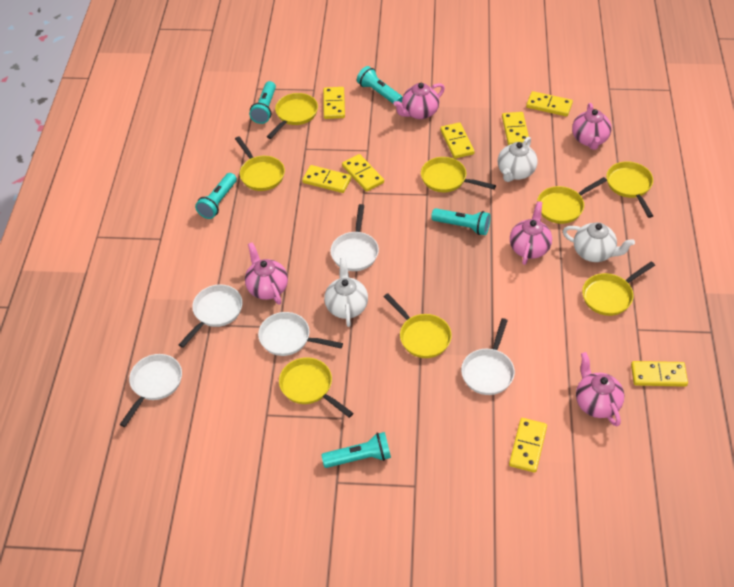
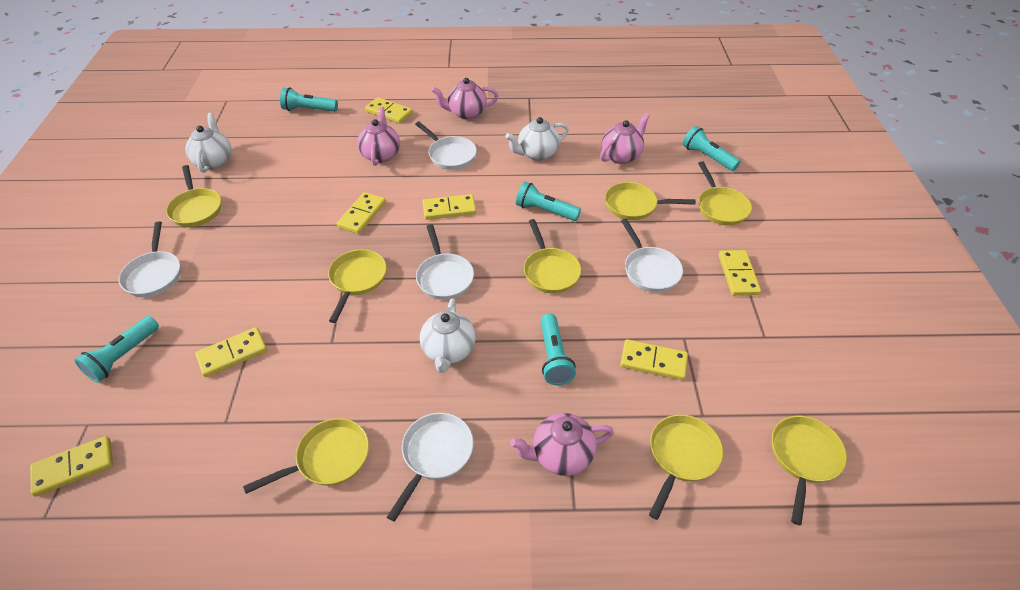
pink teapot: [245,242,288,305] [393,83,445,119] [510,201,552,265] [572,103,612,150] [576,352,624,426] = 5 -> [357,107,400,166] [431,78,498,120] [510,413,614,476] [600,113,650,164] = 4
yellow domino: [302,165,351,193] [323,87,345,119] [342,154,384,192] [440,122,475,159] [502,112,529,145] [509,418,547,473] [526,91,573,116] [631,361,688,387] = 8 -> [30,436,113,497] [195,327,267,377] [337,192,386,234] [365,97,413,123] [423,194,476,220] [620,339,688,380] [718,250,761,296] = 7

